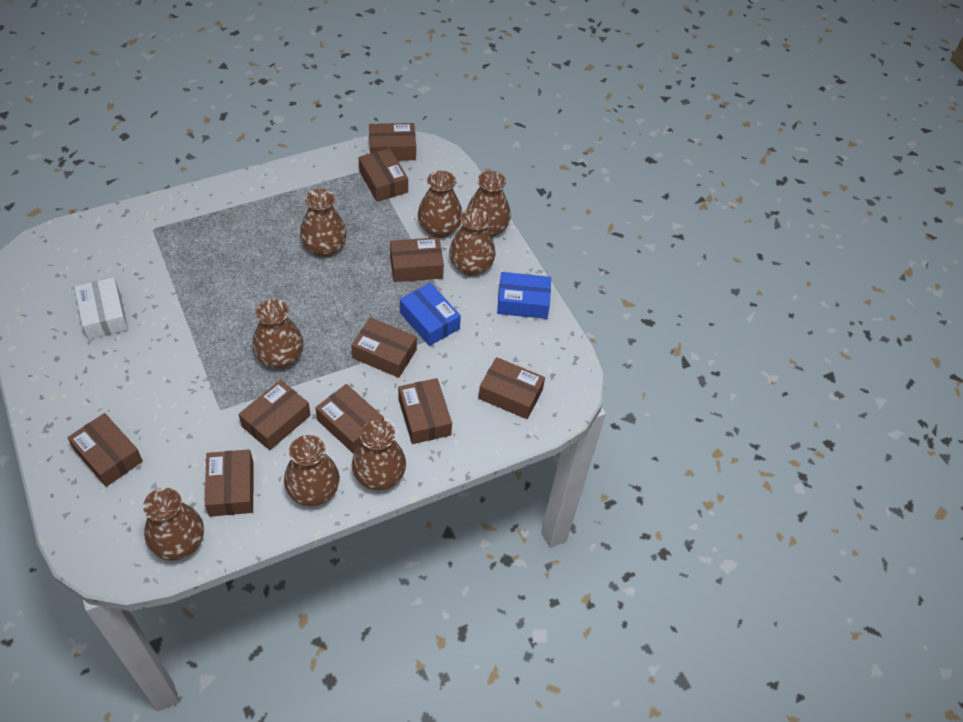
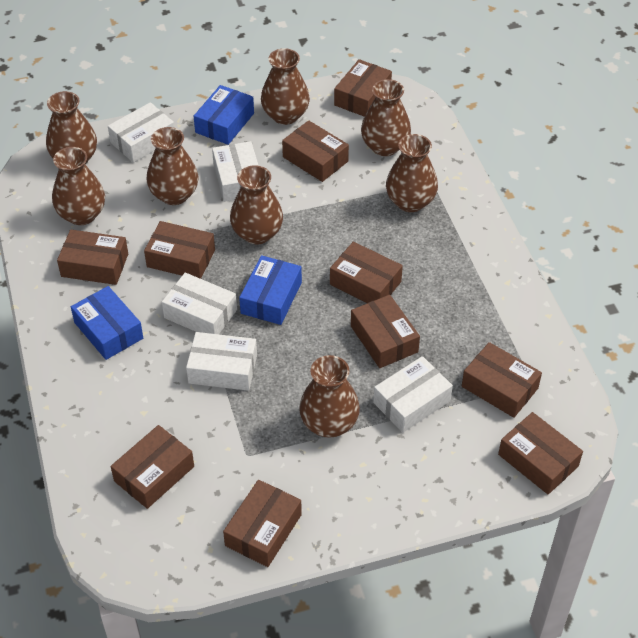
blue box: [400,283,461,346] [497,272,551,319] = 2 -> [71,286,143,360] [194,85,254,145] [239,255,302,325] = 3
white box: [75,277,128,340] = 1 -> [108,102,174,163] [162,273,237,334] [186,332,257,391] [212,141,259,202] [373,356,453,433] = 5

